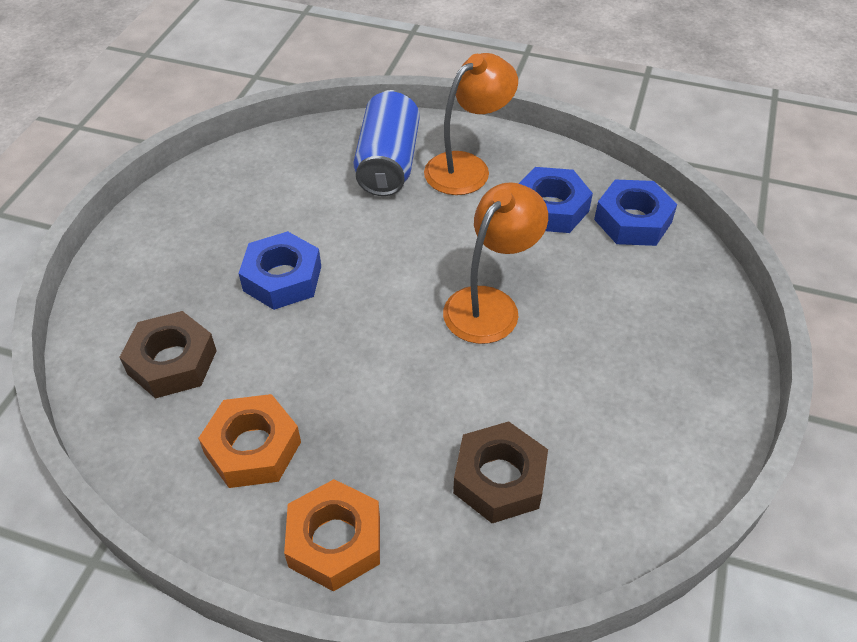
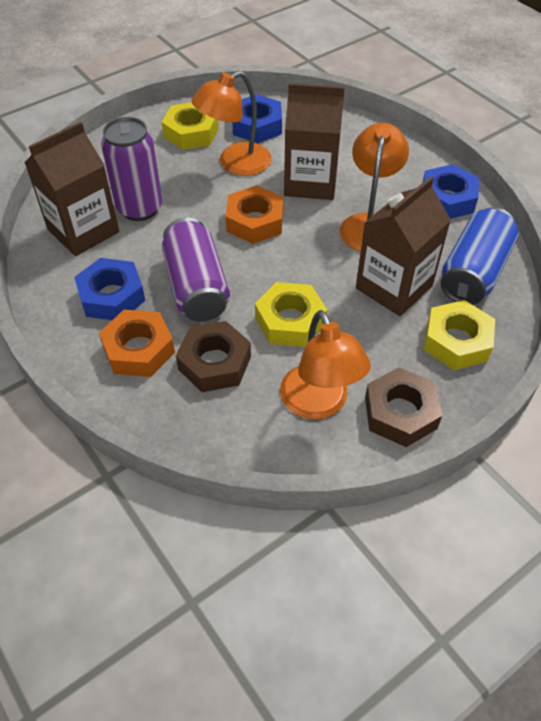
brown carton: none = 0 -> [24,122,119,256] [284,83,345,200] [356,176,451,316] = 3
orange lamp: [424,53,518,195] [443,182,548,344] = 2 -> [192,71,272,176] [280,310,371,420] [340,123,409,252] = 3
purple can: none = 0 -> [101,117,162,221] [162,218,230,322] = 2
yellow nut: none = 0 -> [162,102,219,150] [255,282,327,347] [424,300,495,370] = 3

